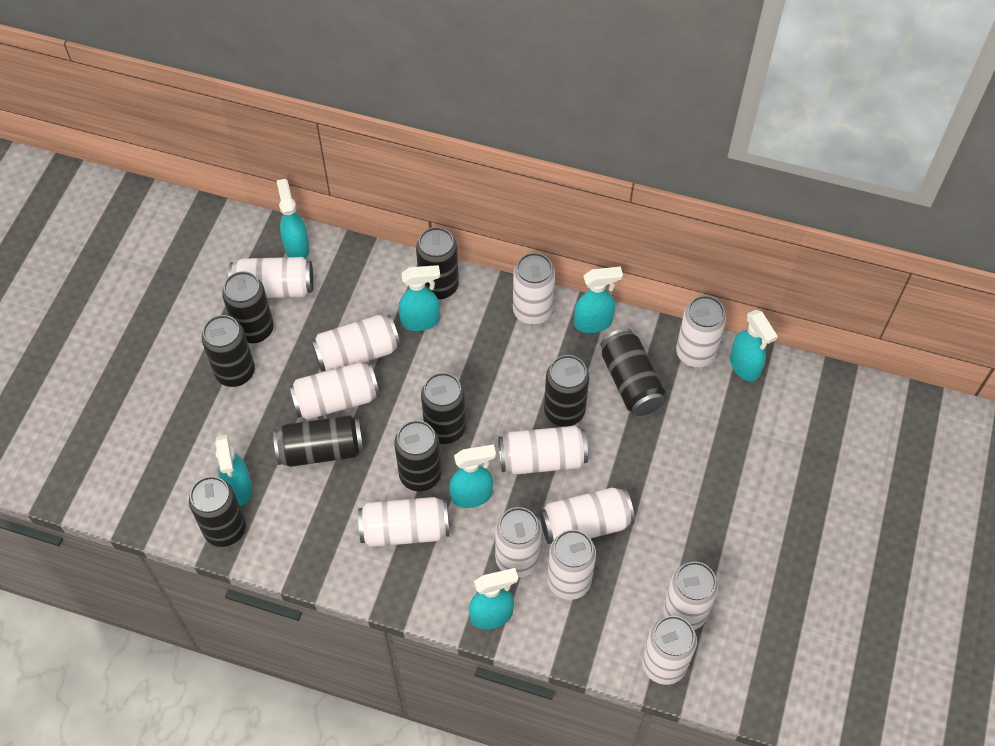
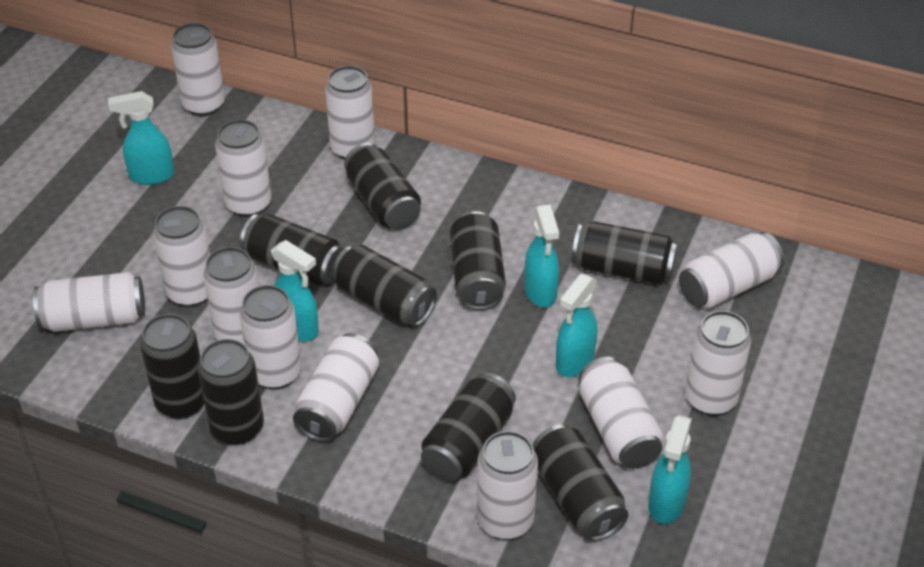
turquoise spray bottle: [215,435,252,506] [276,179,310,259] [398,265,440,331] [449,444,496,508] [469,568,518,629] [574,266,623,333] [730,310,778,382] = 7 -> [108,91,174,185] [271,240,319,342] [524,204,559,307] [556,274,597,377] [648,415,692,524] = 5

